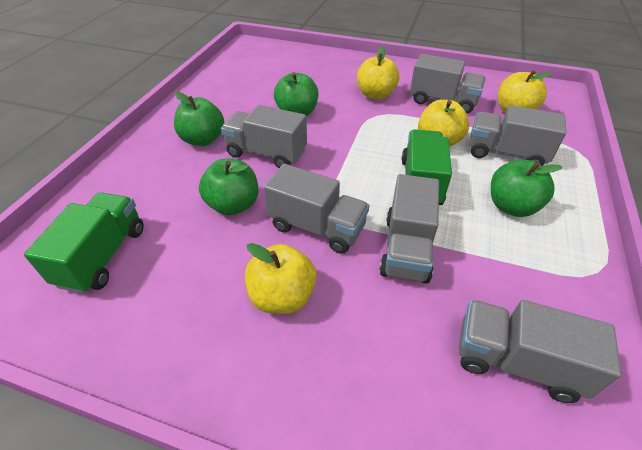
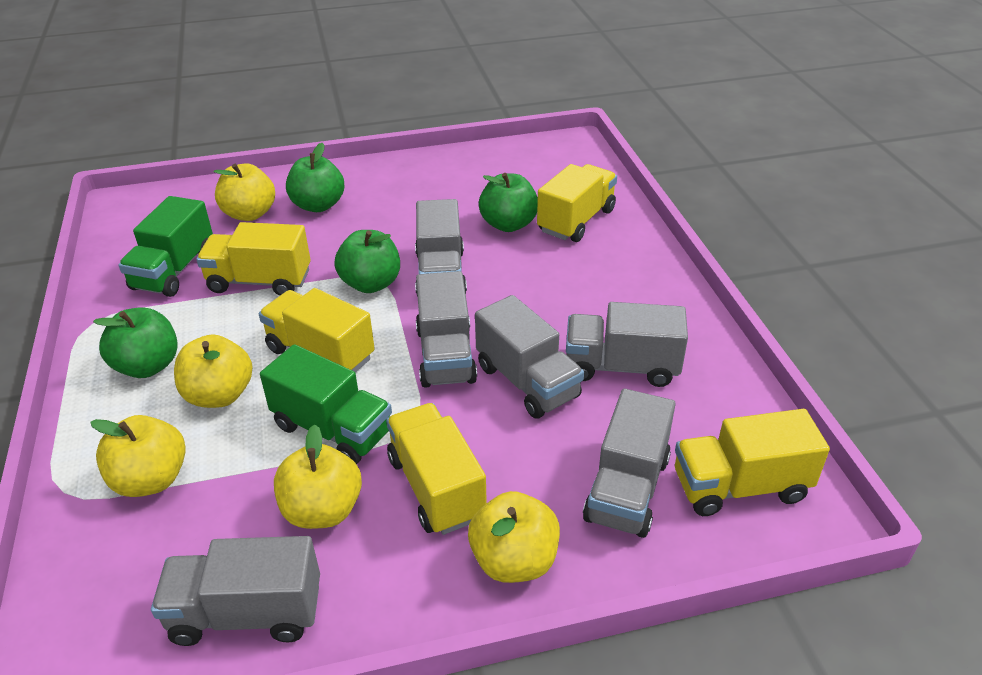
yellow apple: [245,243,317,314] [357,46,399,100] [418,100,469,147] [498,70,553,113] = 4 -> [90,415,186,497] [174,335,253,408] [214,164,275,221] [274,424,362,529] [468,491,560,583] = 5
yellow truck: none = 0 -> [196,222,311,296] [259,288,375,372] [386,403,487,535] [537,164,617,242] [675,409,830,516] = 5

